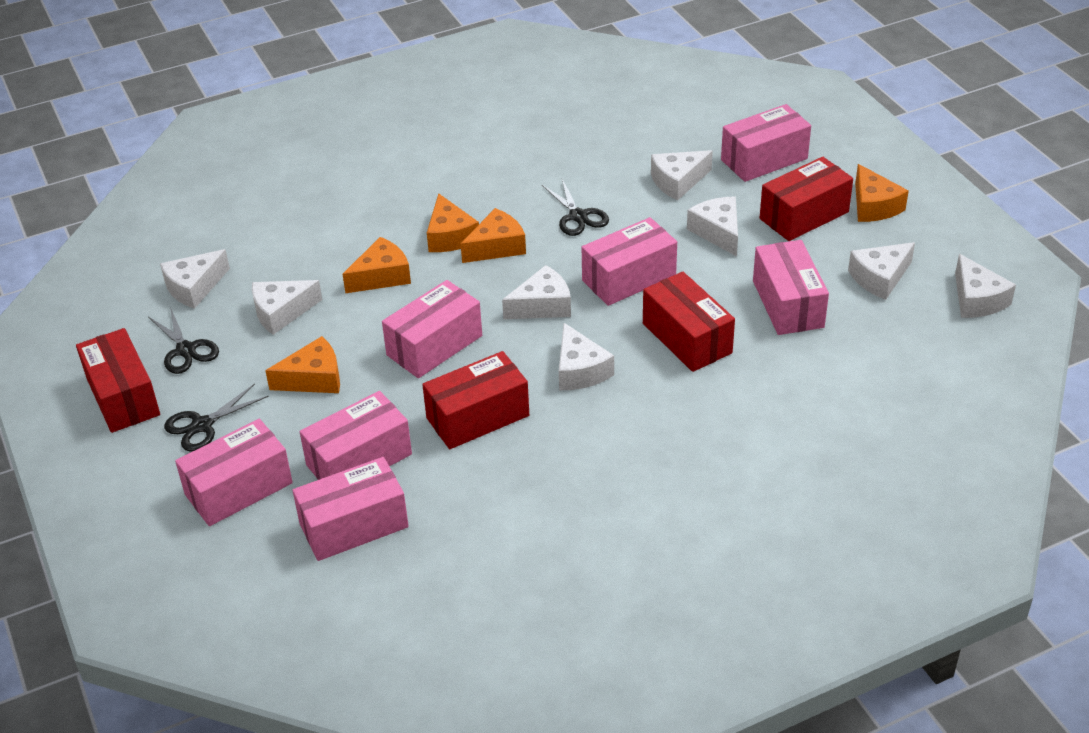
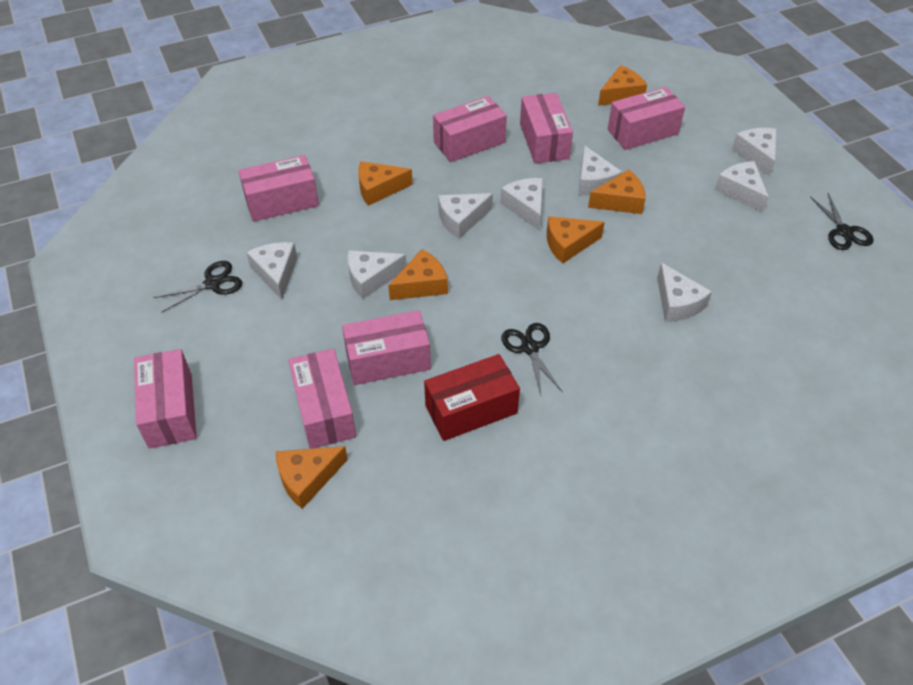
orange cheese: [265,336,340,393] [342,237,411,293] [427,193,479,252] [461,208,526,263] [855,164,909,222] = 5 -> [276,446,348,509] [358,161,413,206] [388,249,448,300] [547,216,605,264] [588,170,646,214] [598,65,647,106] = 6
red box: [76,328,160,433] [422,351,529,449] [643,272,735,372] [760,157,853,241] = 4 -> [424,354,520,441] = 1

